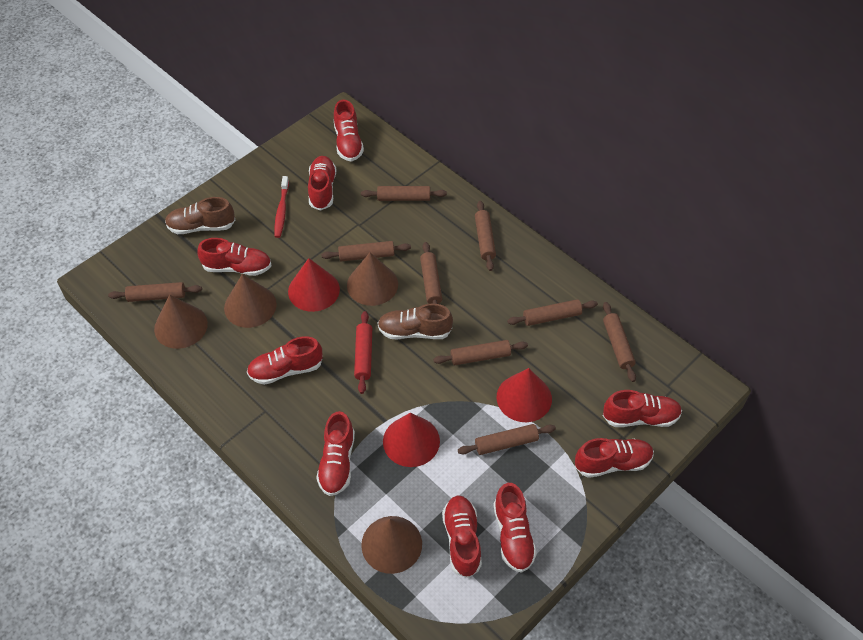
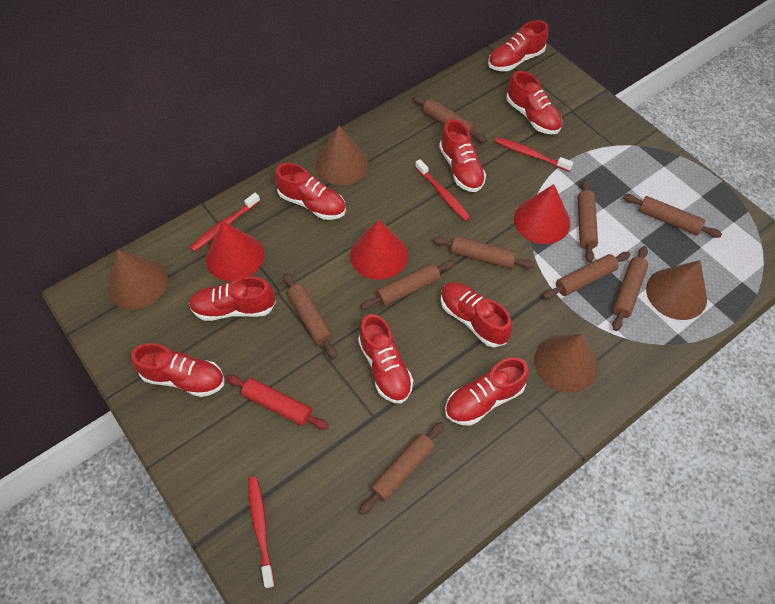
brown shoe: [165,197,235,234] [378,303,453,339] = 2 -> none = 0
red toothbrush: [274,176,289,238] = 1 -> [190,193,260,252] [248,477,275,588] [415,159,471,221] [495,137,573,171] = 4

